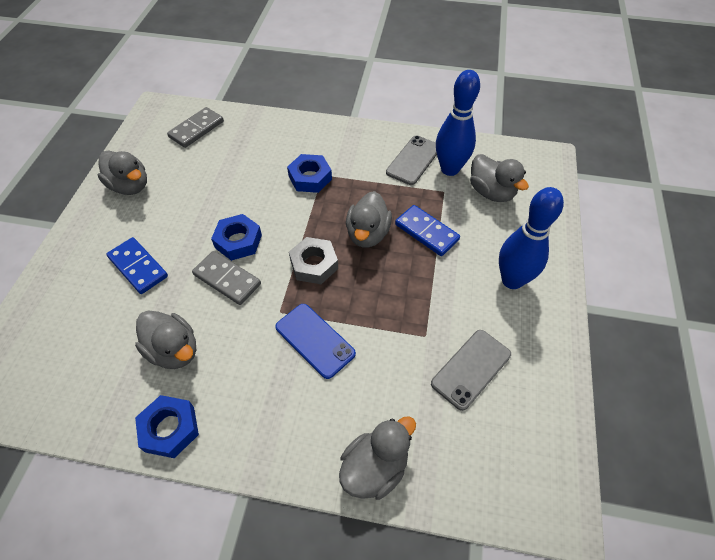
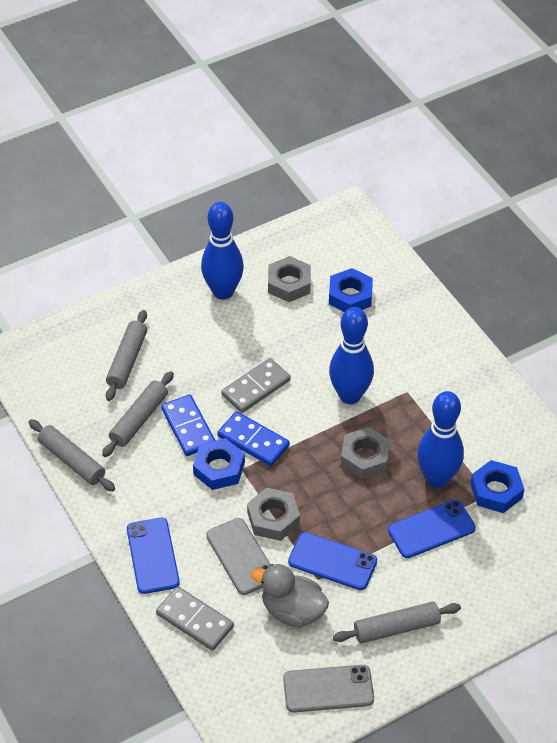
blue bowling pin: [436,70,480,176] [499,187,564,289] = 2 -> [201,202,244,300] [329,307,374,404] [417,391,464,488] = 3
blue phone: [275,304,356,379] = 1 -> [127,518,180,594] [288,532,377,590] [388,500,476,558] = 3
grey duck: [98,151,147,195] [135,310,196,369] [339,416,416,500] [346,191,392,247] [470,154,529,202] = 5 -> [251,564,329,628] = 1
grey nut: [289,237,338,284] = 1 -> [247,488,300,541] [268,256,311,302] [341,427,390,479] = 3
grey rolling pin: none = 0 -> [29,419,115,492] [102,371,174,457] [106,310,147,401] [333,602,461,644] = 4

